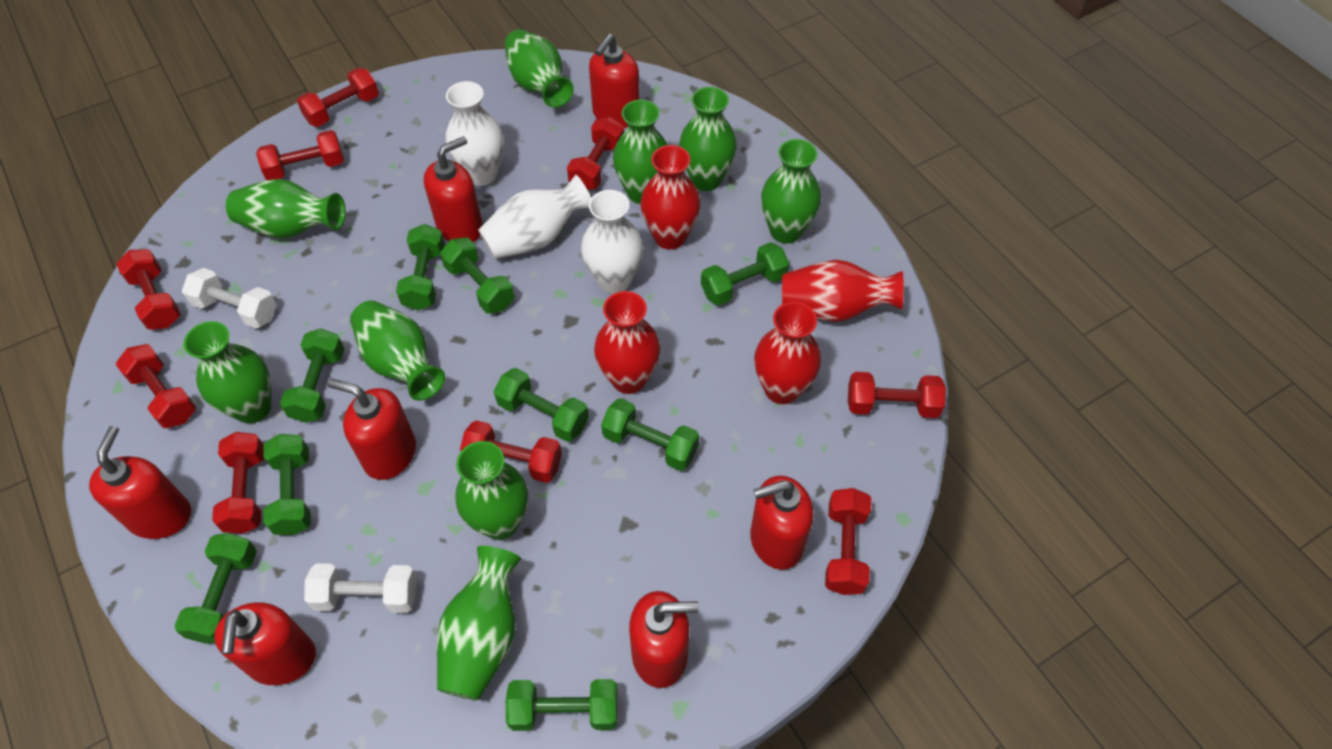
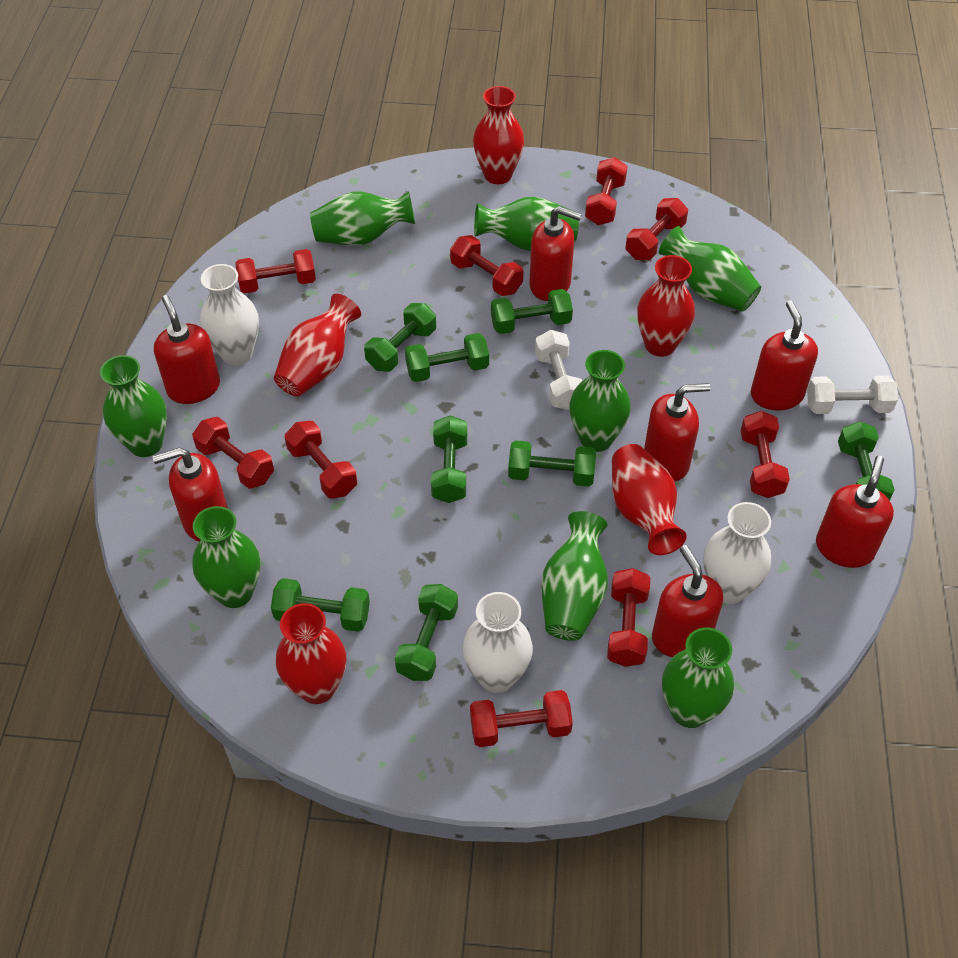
green dumbbell: [175,533,257,644] [263,434,311,535] [280,328,344,423] [396,224,445,310] [440,237,515,314] [494,368,589,442] [506,679,618,731] [601,398,699,471] [701,242,789,306] = 9 -> [271,578,370,632] [364,303,436,372] [395,584,458,681] [405,333,489,382] [431,415,467,503] [491,289,573,334] [508,440,596,487] [838,421,895,501] = 8
green vase: [184,321,271,424] [226,179,346,238] [350,300,445,401] [437,546,521,700] [455,441,528,540] [504,29,574,108] [613,100,668,204] [679,87,737,191] [761,139,821,244] = 9 -> [100,355,167,457] [192,506,260,608] [310,191,415,246] [474,197,579,251] [541,511,608,641] [569,350,631,452] [659,226,761,312] [662,628,734,728] = 8
red vase: [594,291,660,394] [640,145,701,250] [754,302,821,404] [782,260,904,322] = 4 -> [274,294,361,397] [276,603,346,704] [473,86,524,184] [612,444,687,555] [637,255,695,357] = 5

